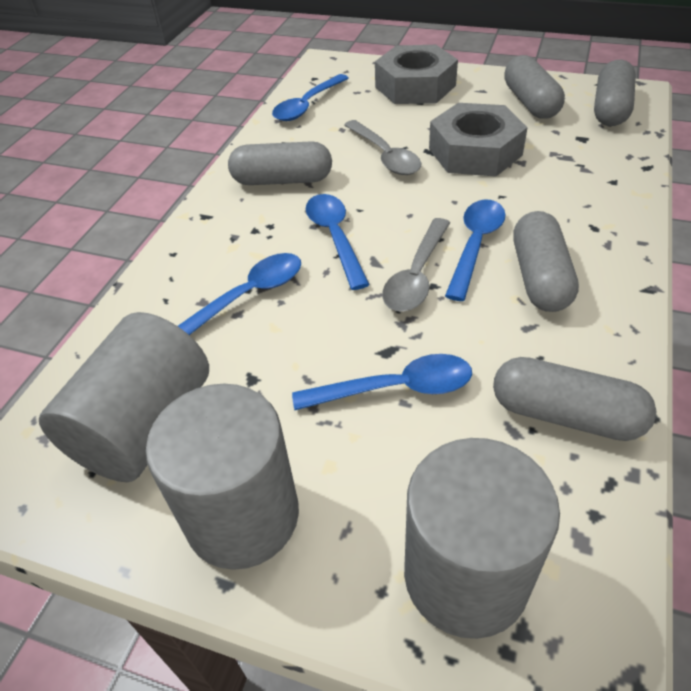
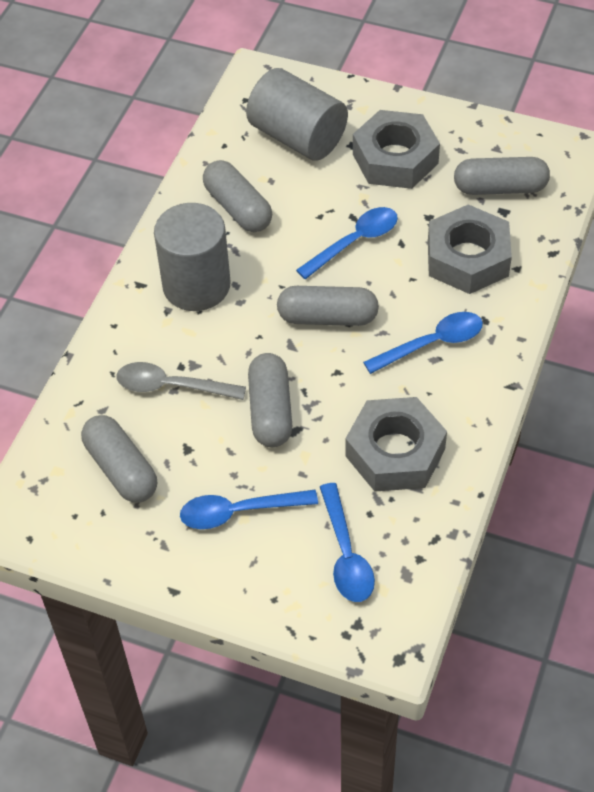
blue spoon: [178,253,301,335] [272,74,349,121] [292,354,472,410] [306,194,370,290] [445,200,506,301] = 5 -> [180,490,318,529] [296,207,398,279] [320,483,375,602] [363,312,483,374] = 4
grey cylinder: [39,312,209,482] [146,384,299,570] [404,438,560,639] = 3 -> [154,203,231,311] [246,68,348,161] = 2
grey nut: [375,45,458,104] [429,103,528,177] = 2 -> [345,397,447,492] [353,110,440,189] [428,204,512,294] = 3
grey spoon: [344,120,421,175] [382,218,450,312] = 2 -> [117,362,246,400] = 1

